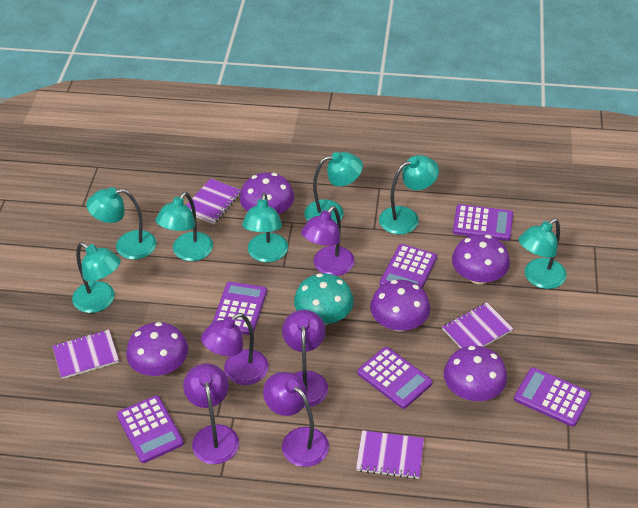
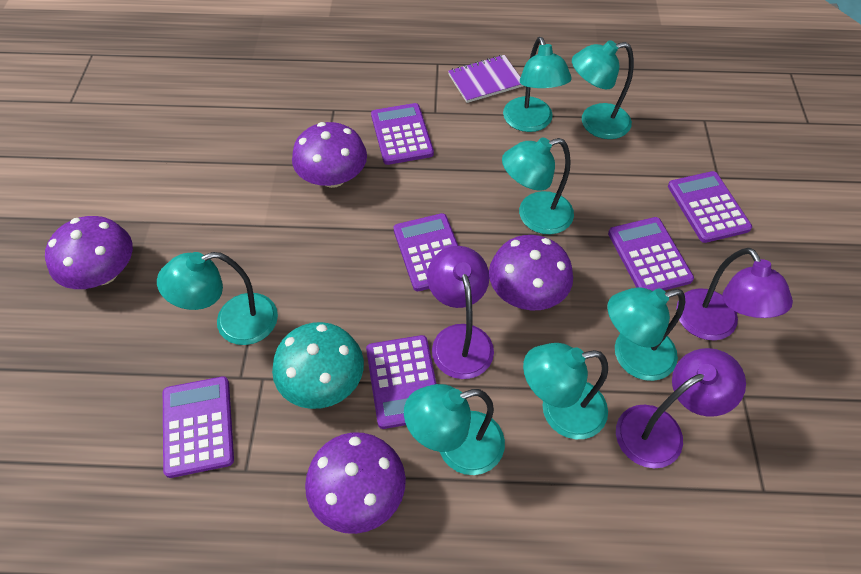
purple lamp: [183,363,239,464] [201,313,269,385] [263,372,329,467] [282,310,328,408] [301,206,355,276] = 5 -> [427,246,494,379] [616,348,746,468] [676,248,793,341] = 3
purple mushroom: [126,322,188,376] [240,172,294,214] [370,280,430,331] [444,346,507,401] [452,234,510,284] = 5 -> [45,216,133,289] [292,122,367,188] [305,432,406,534] [489,235,573,311] = 4
purple notebook: [53,330,119,379] [186,178,241,224] [356,430,424,479] [442,302,513,348] = 4 -> [448,55,523,103] = 1

